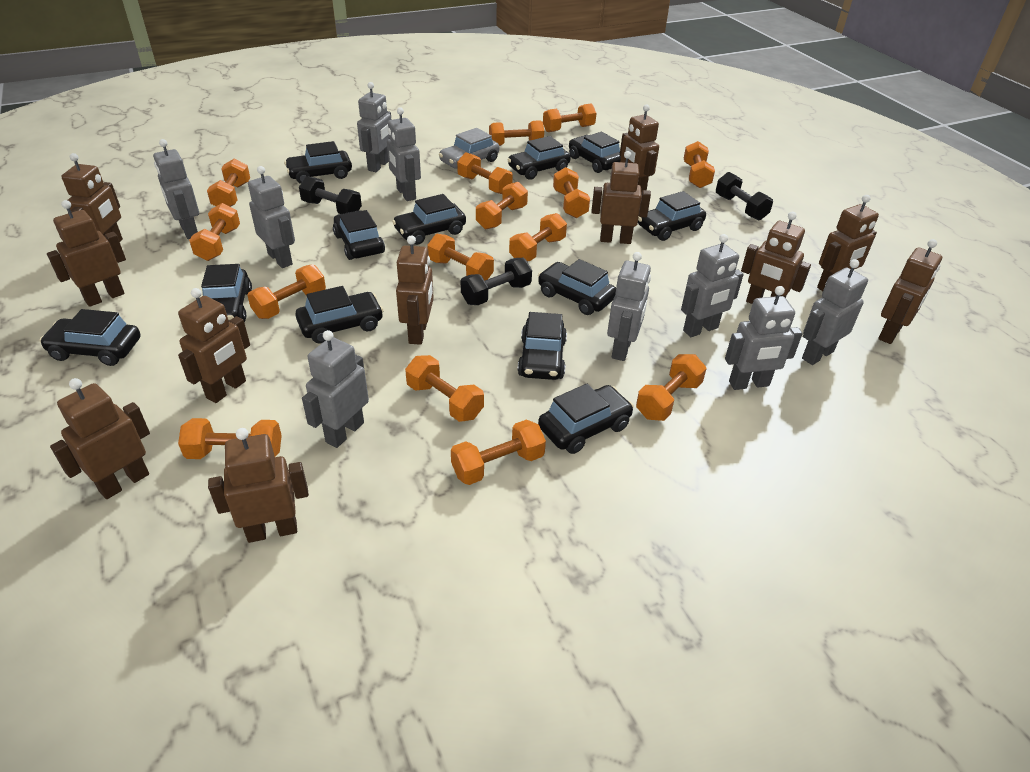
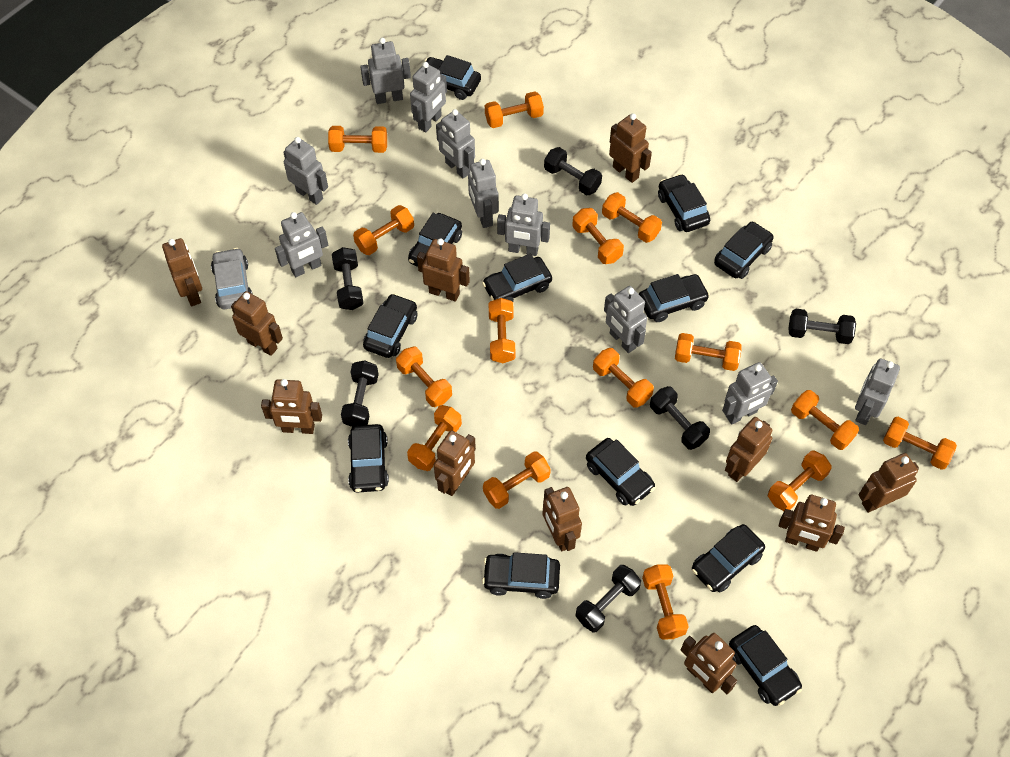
black dumbbell: [299,176,362,214] [461,258,532,305] [716,172,773,220] = 3 -> [332,247,364,310] [341,360,379,427] [544,147,602,196] [576,565,641,633] [650,386,710,450] [788,308,856,344] = 6
grey robot: [153,139,199,239] [248,166,295,268] [302,330,369,448] [357,82,391,172] [387,107,421,201] [607,252,651,361] [681,234,744,337] [725,286,803,390] [802,259,868,365] = 9 -> [275,212,328,277] [283,137,328,205] [360,38,411,104] [410,62,447,132] [436,109,475,179] [468,159,499,228] [497,193,550,256] [604,286,647,353] [722,362,778,424] [855,358,900,425] = 10

